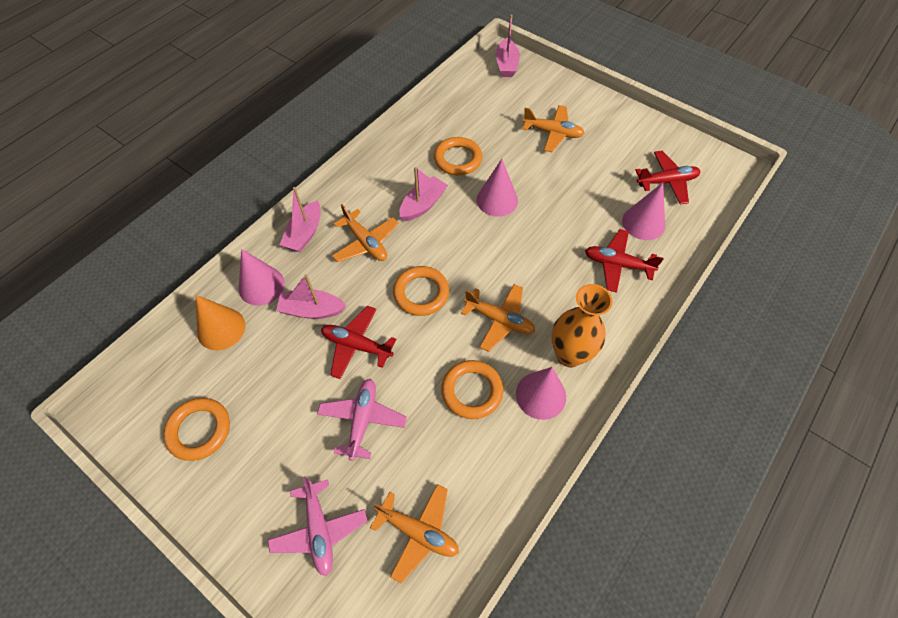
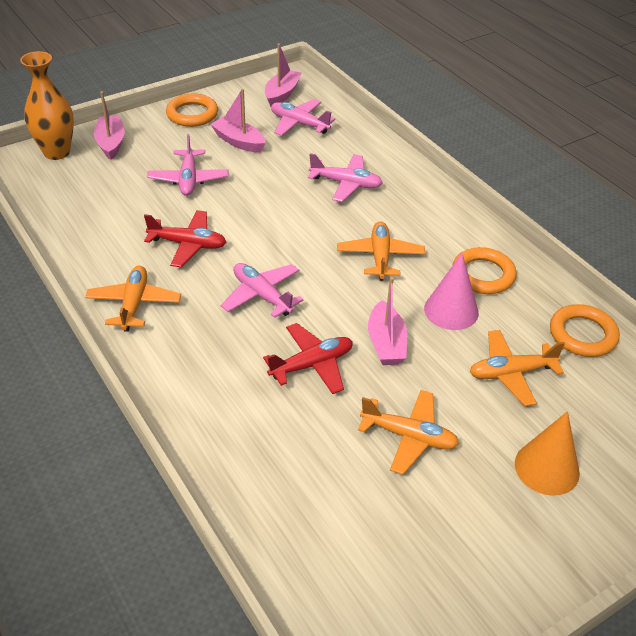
orange ring: [163,398,230,461] [393,266,449,316] [434,137,482,175] [441,360,503,419] = 4 -> [166,93,218,127] [452,247,517,294] [550,304,620,357] = 3
pink cone: [239,249,285,306] [477,159,518,217] [516,367,566,420] [622,183,665,240] = 4 -> [424,253,479,330] = 1
pink plane: [268,476,367,576] [317,379,407,461] = 2 -> [147,134,228,196] [221,263,303,318] [271,99,335,136] [308,153,383,202] = 4
red plane: [321,306,396,379] [585,229,664,293] [635,151,701,205] = 3 -> [144,210,226,267] [263,323,353,394] = 2

